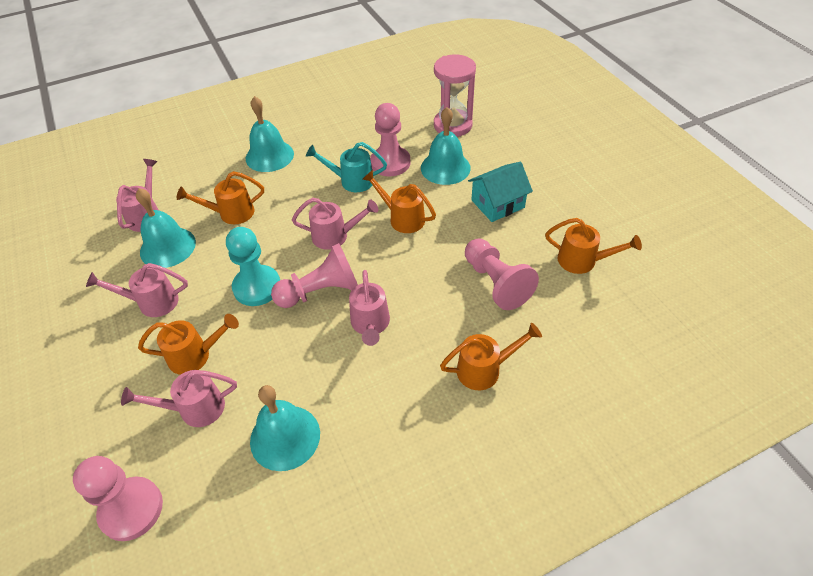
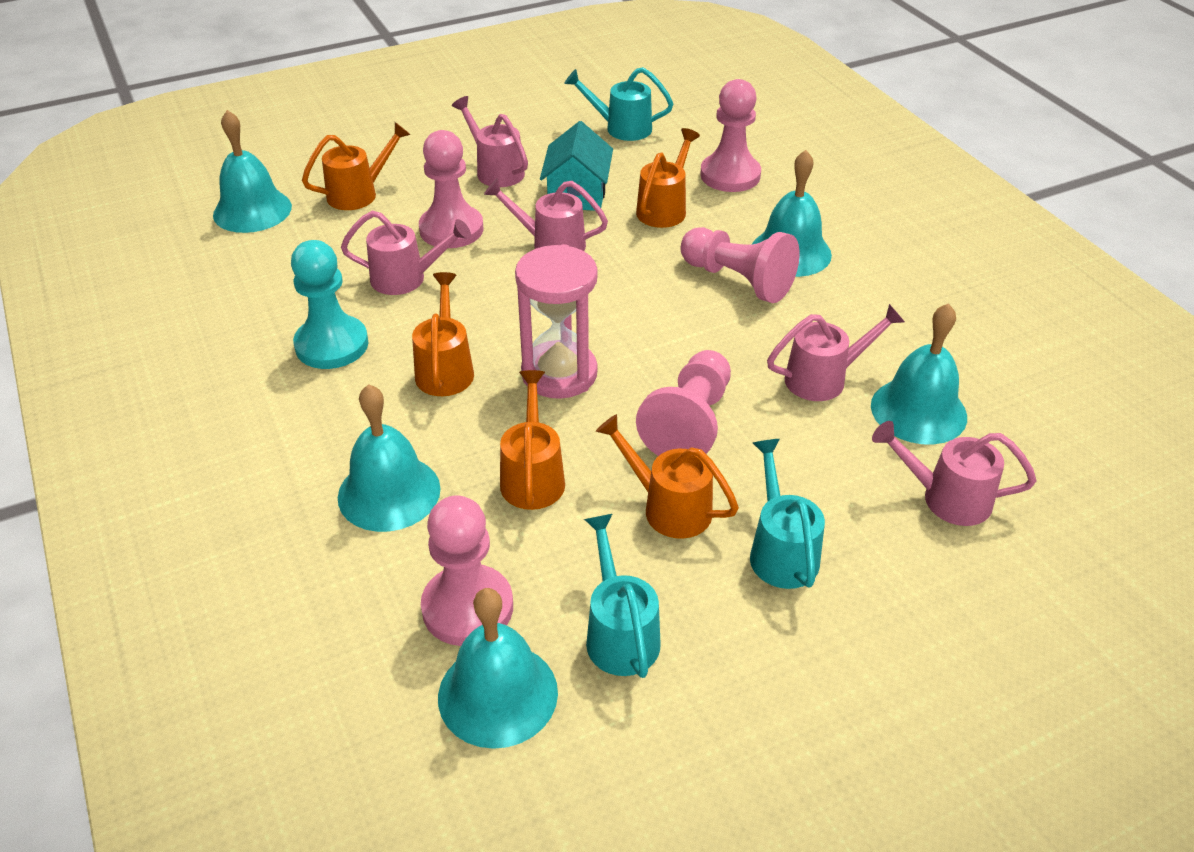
pink pawn: [73,456,163,541] [271,243,358,308] [370,103,410,176] [465,239,539,310] = 4 -> [419,130,484,248] [421,495,513,646] [636,350,731,456] [680,227,800,303] [700,79,761,192] = 5
turquoise bell: [136,188,196,268] [246,96,294,172] [250,385,320,471] [421,107,471,185] = 4 -> [213,110,292,233] [338,384,441,532] [438,588,558,749] [752,150,832,277] [871,303,967,444] = 5
turquoise watering can: [306,142,387,192] = 1 -> [564,67,674,141] [584,514,661,678] [750,439,825,589] = 3

